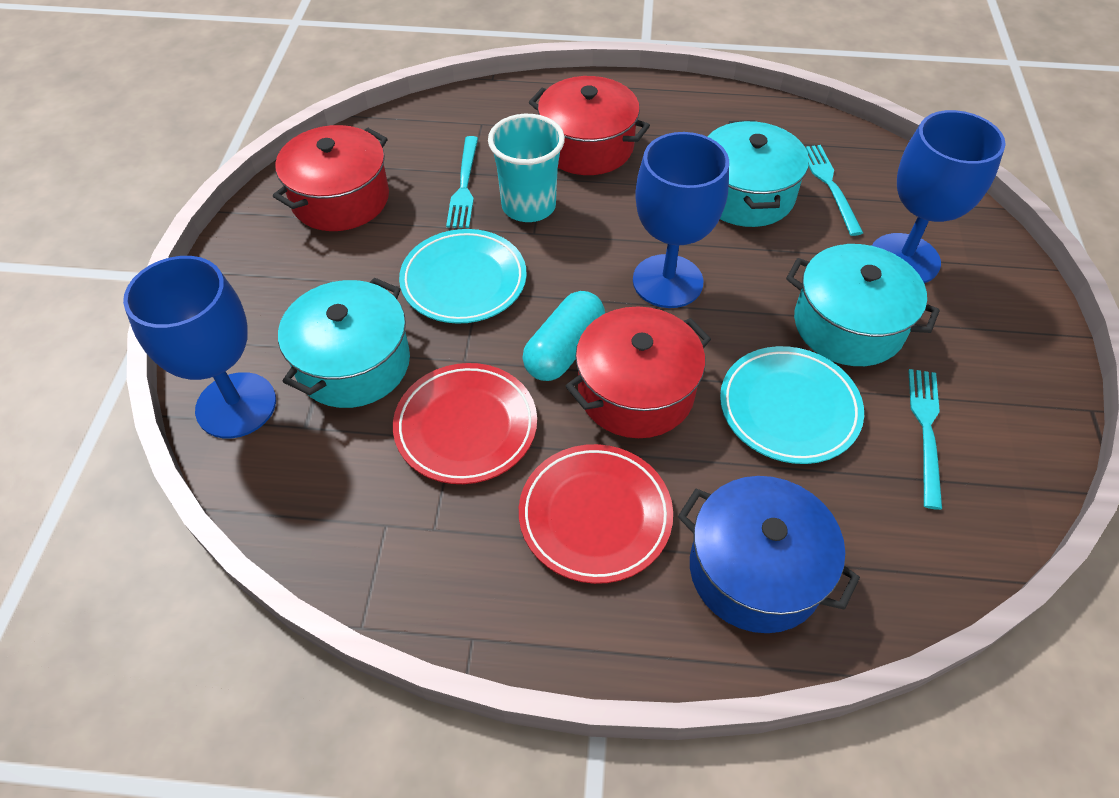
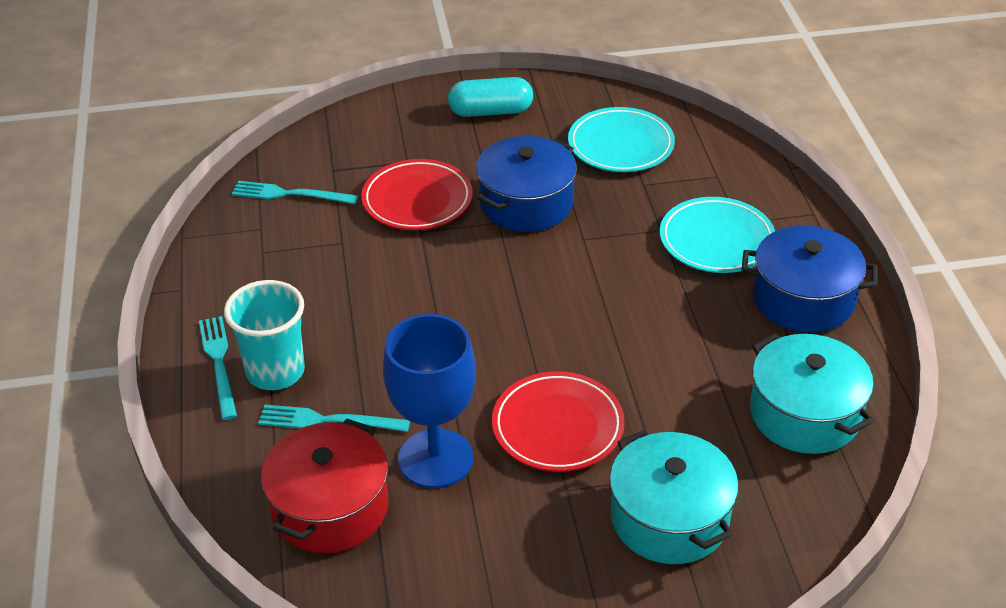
blue goblet: [123,256,276,439] [633,132,729,308] [872,110,1006,283] = 3 -> [383,314,476,488] = 1
blue pot: [678,476,860,633] = 1 -> [476,136,577,232] [742,226,878,333] = 2
red pot: [273,125,389,231] [529,76,650,175] [566,306,711,438] = 3 -> [261,419,388,553] = 1
turquoise pot: [278,278,410,408] [707,120,809,227] [786,244,940,366] = 3 -> [610,429,739,564] [750,334,874,454] = 2

